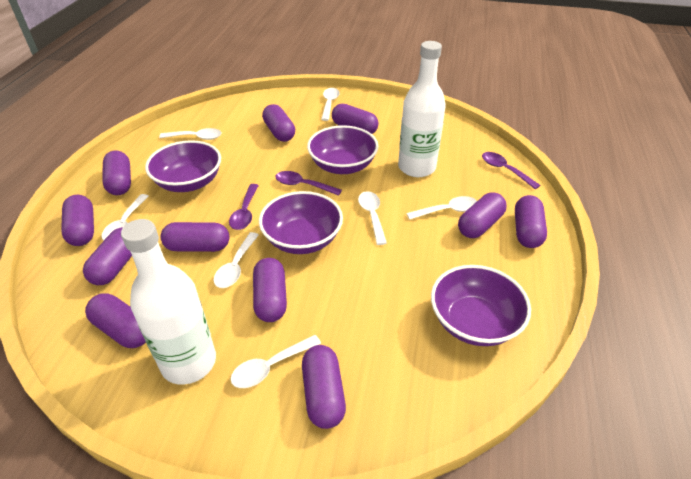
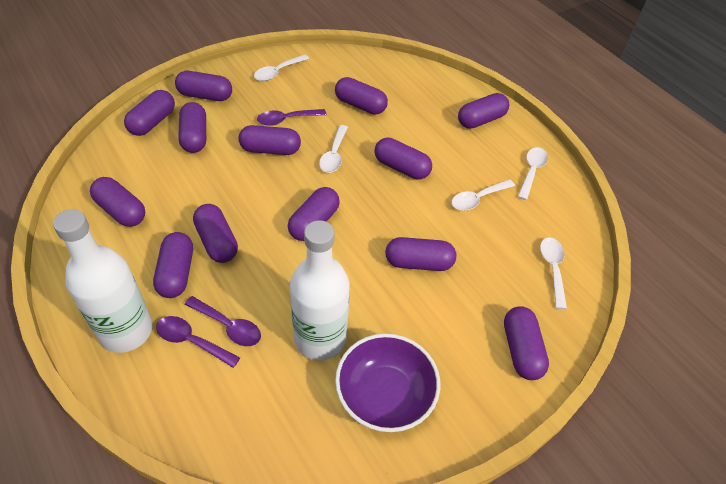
purple bowl: [145,140,221,192] [259,191,343,254] [307,125,378,174] [431,265,531,346] = 4 -> [335,333,440,432] = 1
purple capsule: [61,195,94,246] [83,227,132,285] [85,293,146,348] [102,150,131,195] [161,222,229,252] [253,258,287,322] [262,104,295,142] [302,345,346,429] [332,104,379,134] [458,193,507,238] [515,195,547,248] = 11 -> [90,177,145,227] [124,90,175,136] [153,232,193,298] [175,71,232,101] [178,102,206,153] [193,204,238,263] [239,125,301,155] [288,187,340,241] [335,77,388,115] [374,138,432,179] [385,237,456,271] [458,93,509,129] [504,306,549,380] = 13
white spoon: [102,194,149,241] [159,128,222,140] [213,232,259,288] [230,335,321,388] [321,88,340,121] [358,191,387,245] [406,196,477,220] = 7 -> [254,54,309,81] [319,125,348,173] [451,179,515,211] [517,147,548,200] [540,237,567,309] = 5

